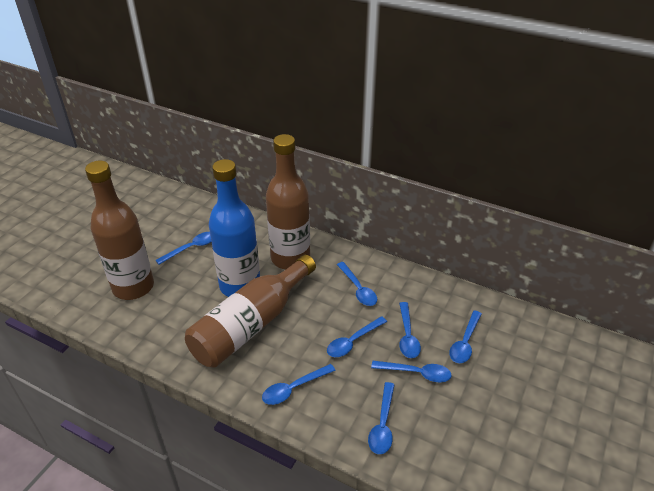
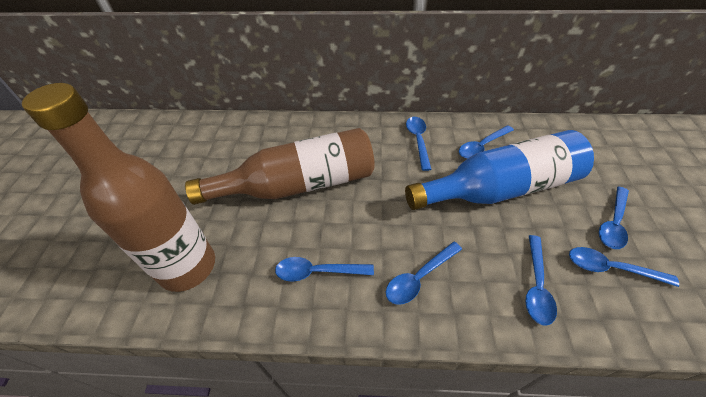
blue spoon: [155,232,211,265] [262,364,336,405] [327,316,387,357] [337,262,377,306] [368,382,395,454] [371,361,452,382] [399,302,421,358] [449,310,482,363] = 8 -> [275,257,374,282] [386,242,462,305] [406,117,432,171] [459,125,514,159] [525,235,557,326] [569,247,679,287] [599,187,629,249] = 7
brown bottle: [85,161,154,300] [185,254,316,368] [266,134,310,269] = 3 -> [22,83,215,292] [185,128,375,205] = 2

